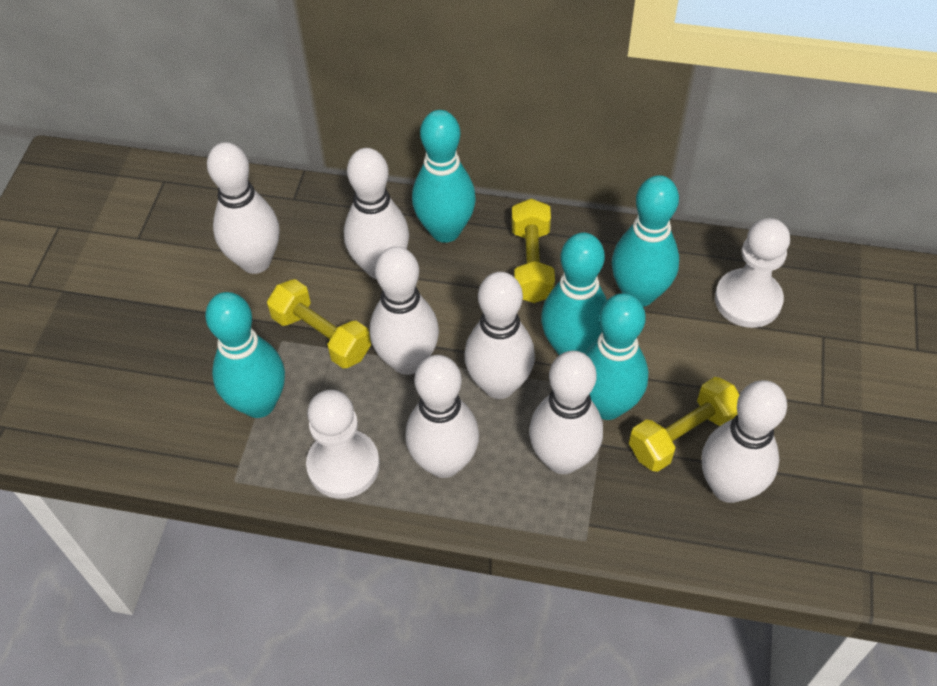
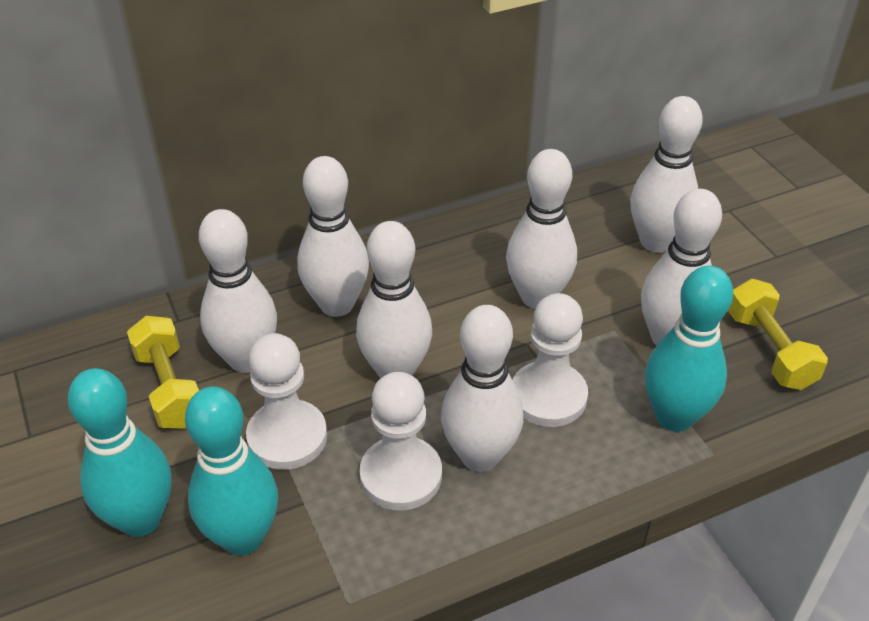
turquoise bowling pin: [205,292,285,418] [412,110,476,243] [541,233,607,355] [584,293,648,420] [612,175,679,307] = 5 -> [68,368,171,537] [185,387,278,555] [645,266,733,432] = 3
white pawn: [306,390,380,499] [715,218,790,328] = 2 -> [246,333,327,470] [359,372,442,510] [512,293,588,427] = 3
yellow dumbbell: [267,279,371,368] [512,199,555,303] [629,377,739,472] = 3 -> [127,316,199,429] [728,279,828,390] = 2

